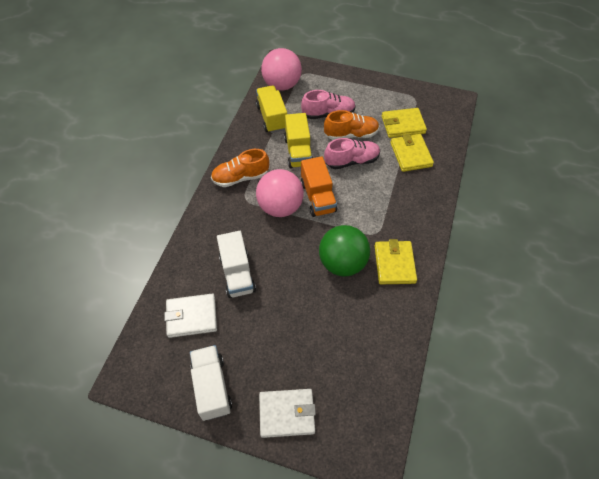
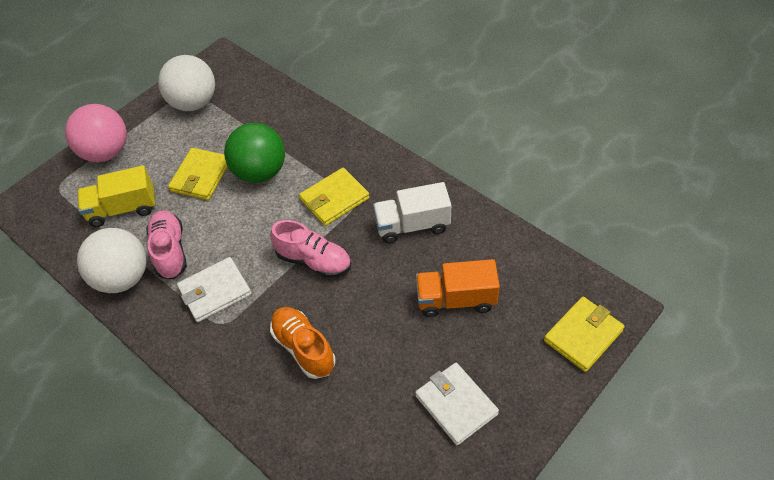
orange shoe: [211,149,269,187] [324,110,379,140] = 2 -> [270,307,335,379] = 1
pink ball: [256,169,304,217] [261,48,302,91] = 2 -> [65,104,127,162] = 1
white ball: none = 0 -> [77,228,147,293] [158,55,215,111] = 2
white truck: [190,345,232,421] [217,231,256,298] = 2 -> [373,182,451,243] = 1
yellow truck: [256,86,287,133] [284,113,313,168] = 2 -> [78,165,156,227] = 1

